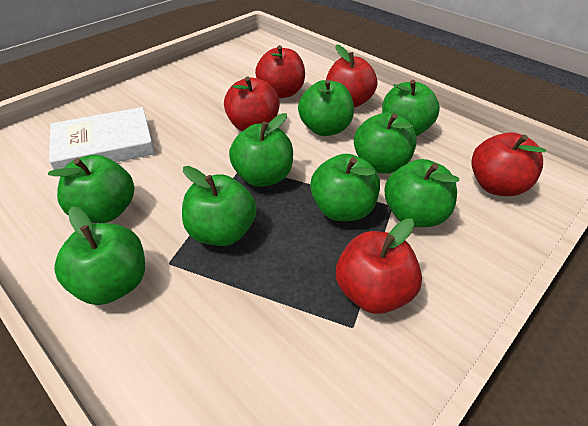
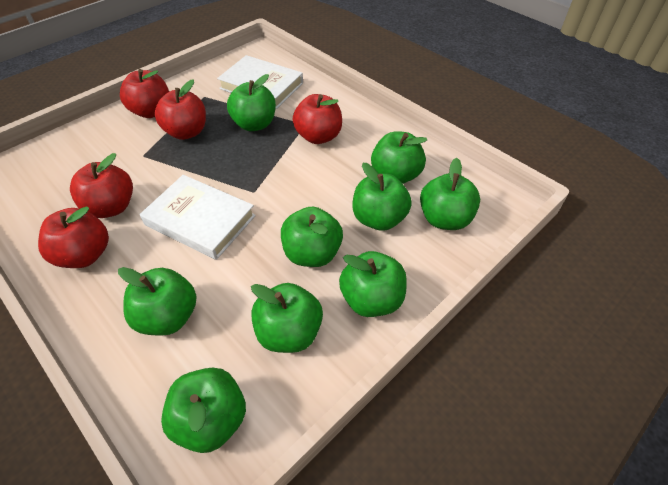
white book: [49,107,155,170] = 1 -> [140,175,256,260] [217,55,303,109] = 2

